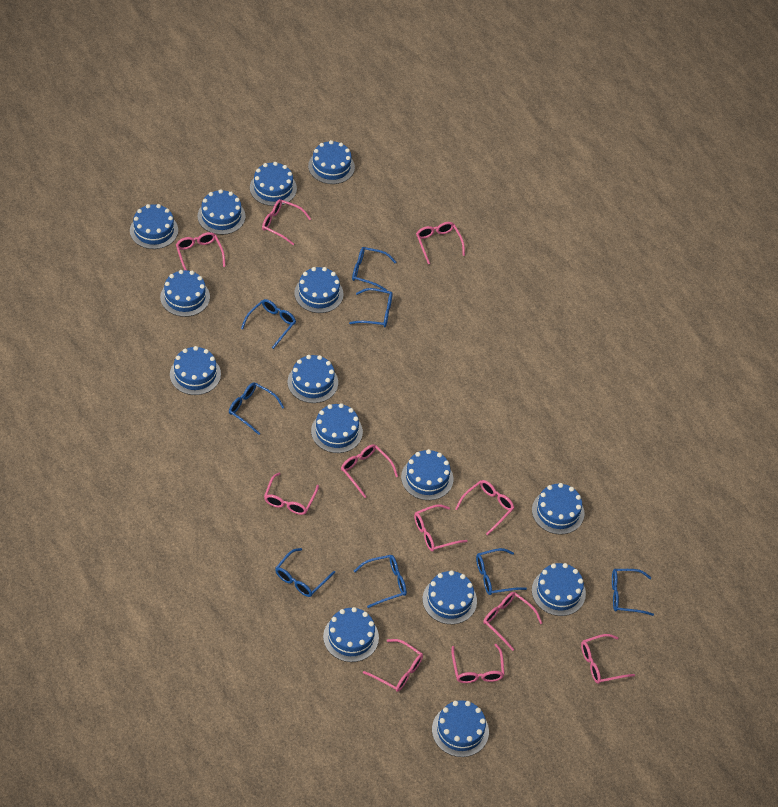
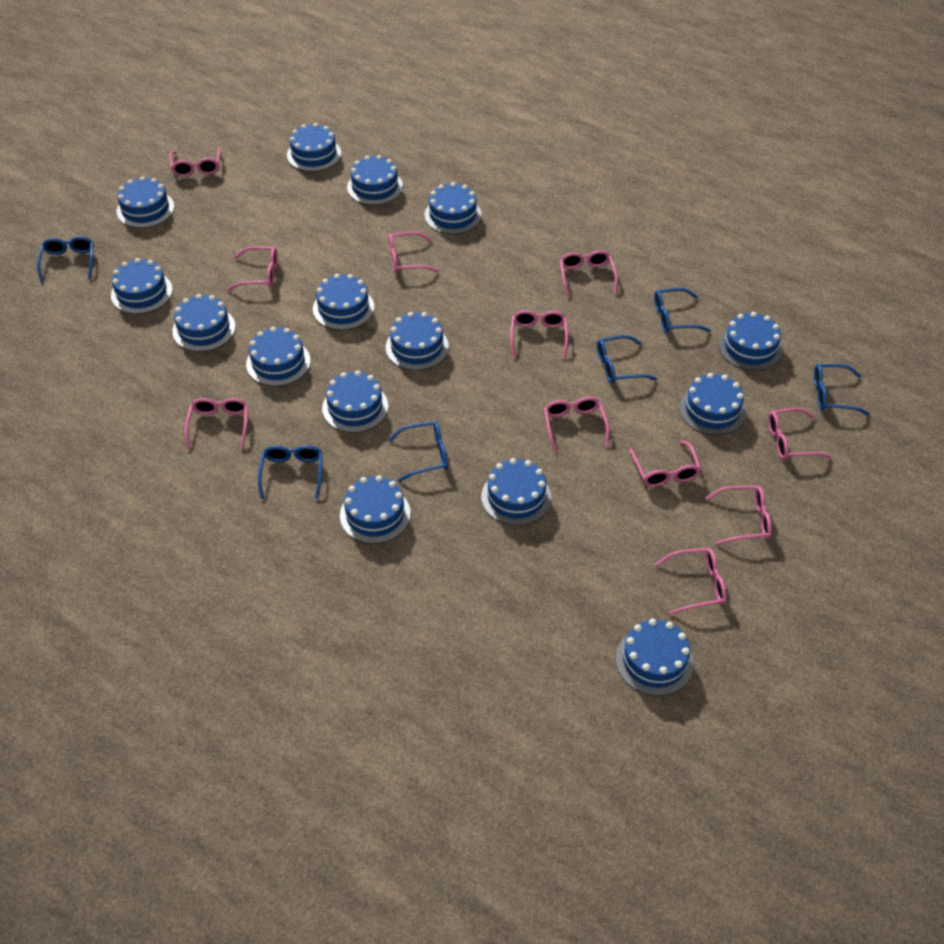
blue glasses: [229,382,284,435] [241,299,296,349] [275,548,335,597] [349,288,393,327] [352,247,396,291] [354,555,407,608] [476,548,527,595] [612,569,654,616] = 8 -> [37,236,94,283] [258,445,322,499] [388,421,448,482] [597,335,657,384] [654,288,711,333] [814,364,870,416] = 6

